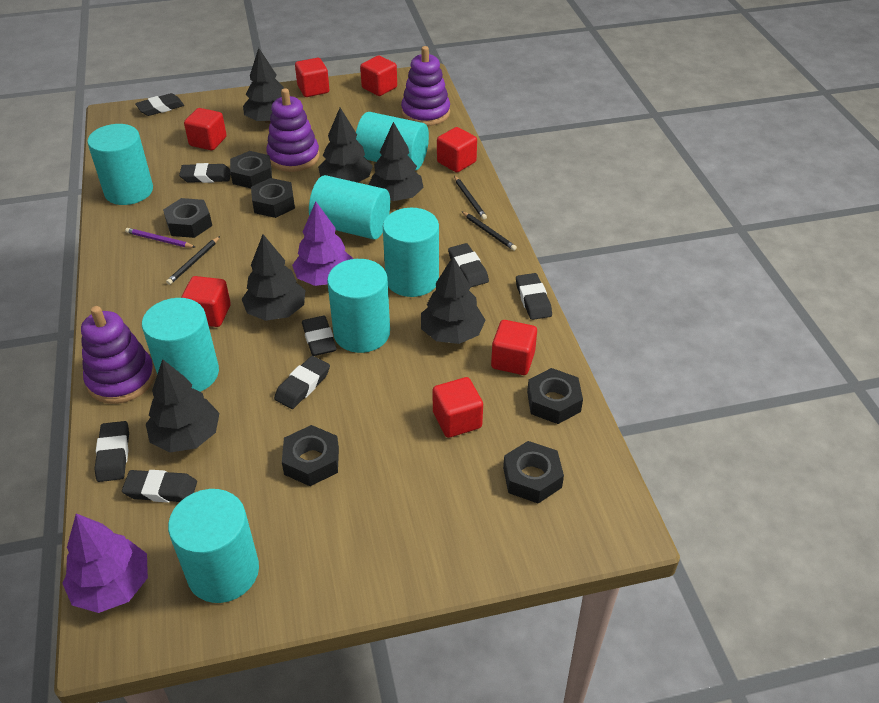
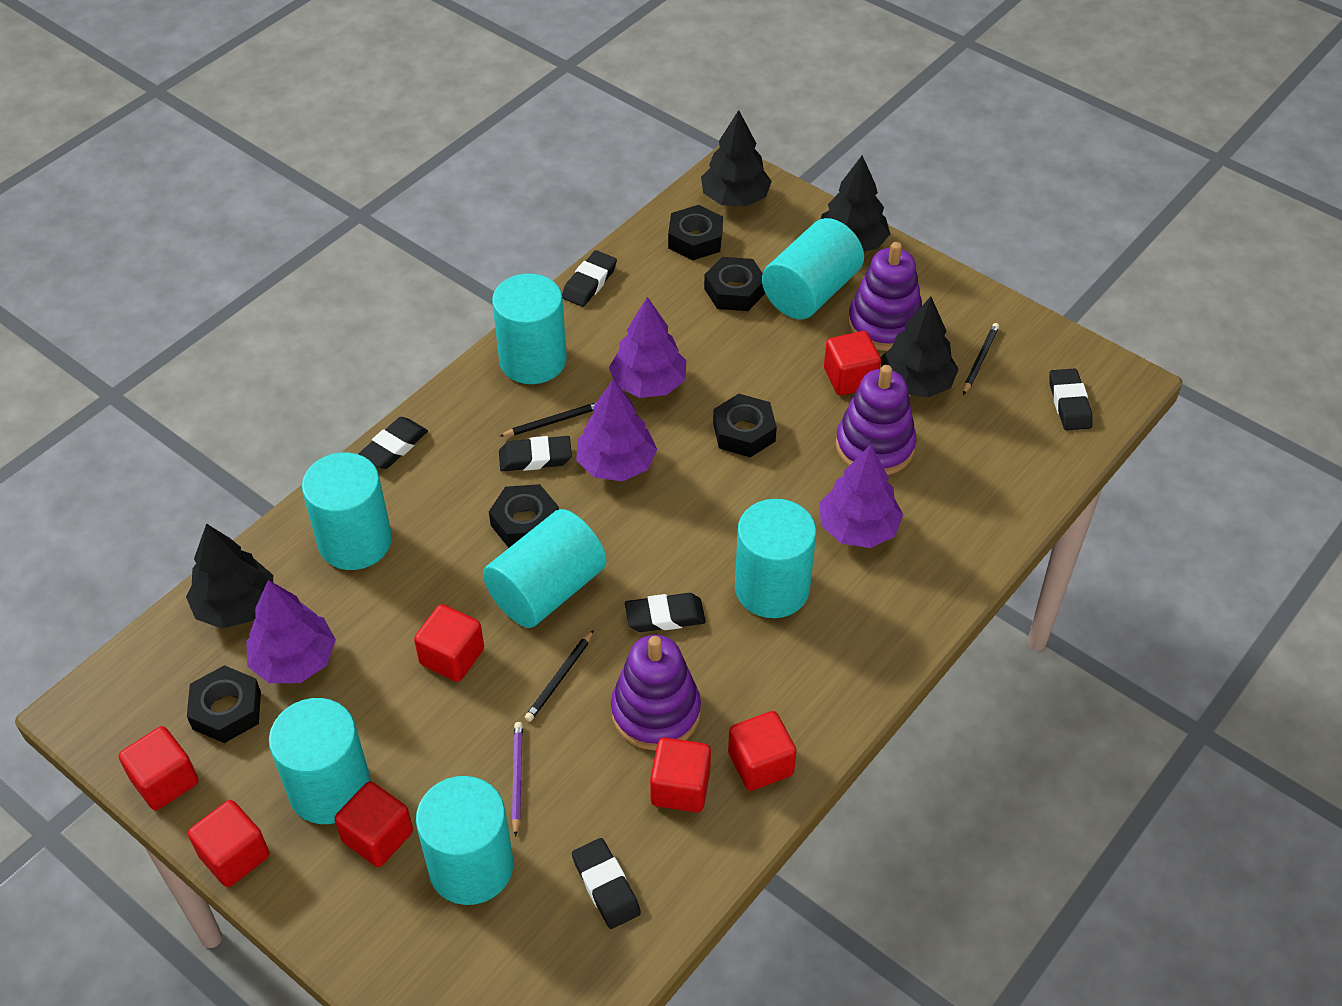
black eraser: [95,421,129,482] [122,470,197,503] [135,93,184,116] [179,163,231,183] [274,356,330,409] [302,316,337,356] [448,243,489,287] [516,273,552,320] = 8 -> [359,417,428,469] [499,436,572,471] [562,250,617,307] [572,838,641,929] [625,593,706,632] [1049,368,1093,431] = 6
black nut: [163,198,212,238] [230,151,272,188] [251,178,295,218] [282,425,339,486] [503,441,564,503] [527,368,583,424] = 6 -> [187,665,261,743] [489,484,559,548] [668,205,723,260] [704,257,766,311] [713,394,777,458] = 5
black tree: [146,359,219,452] [242,235,305,321] [243,48,284,123] [318,108,373,183] [368,122,423,201] [421,256,485,344] = 6 -> [186,524,273,629] [701,110,772,207] [821,155,890,251] [881,297,959,398] = 4
purple tree: [62,513,148,613] [292,201,354,286] = 2 -> [246,580,336,683] [576,379,657,481] [609,297,686,398] [820,444,903,548] = 4

